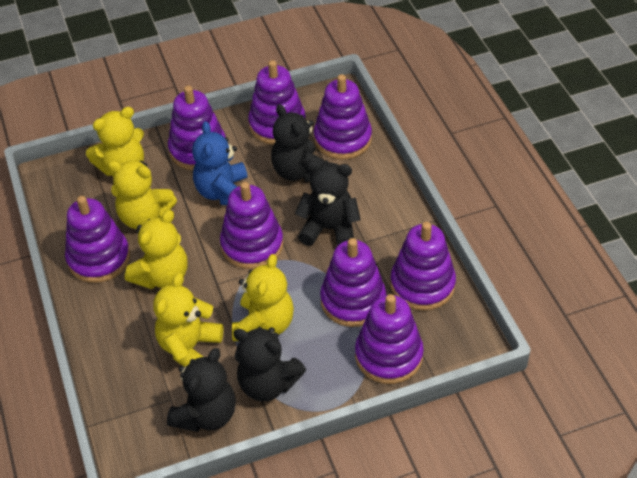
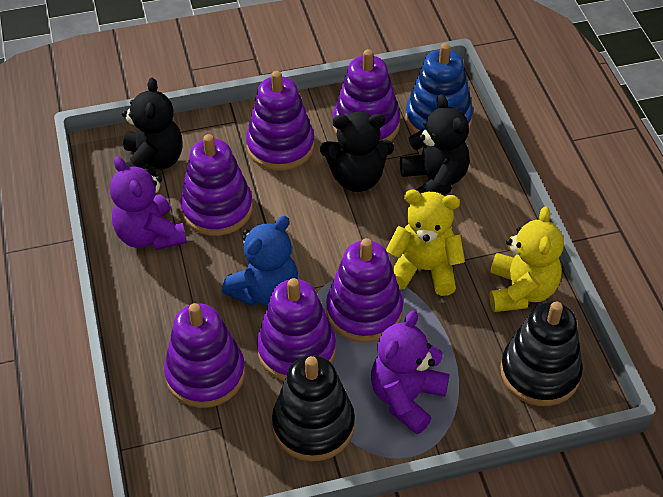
black stacking toy: none = 0 -> [272,355,355,462] [500,301,583,406] = 2
black teddy bear: [167,348,236,432] [234,327,306,401] [271,104,329,183] [295,161,361,246] = 4 -> [122,78,183,176] [320,112,394,192] [400,94,470,196] = 3
blue stacking toy: none = 0 -> [405,43,473,134] = 1
purple stacking toy: [65,196,130,283] [168,85,226,170] [220,182,284,269] [248,60,306,145] [314,74,372,160] [320,238,386,327] [355,294,424,384] [390,222,456,311] = 8 -> [164,303,245,408] [180,134,253,236] [246,71,314,171] [257,278,336,381] [326,238,403,342] [333,49,400,141] = 6
purple teddy bear: none = 0 -> [110,156,187,250] [371,310,450,434] = 2
yellow teddy bear: [86,107,144,176] [107,160,177,229] [125,210,187,289] [153,273,224,367] [232,254,294,341] = 5 -> [386,190,465,296] [489,206,564,312] = 2

